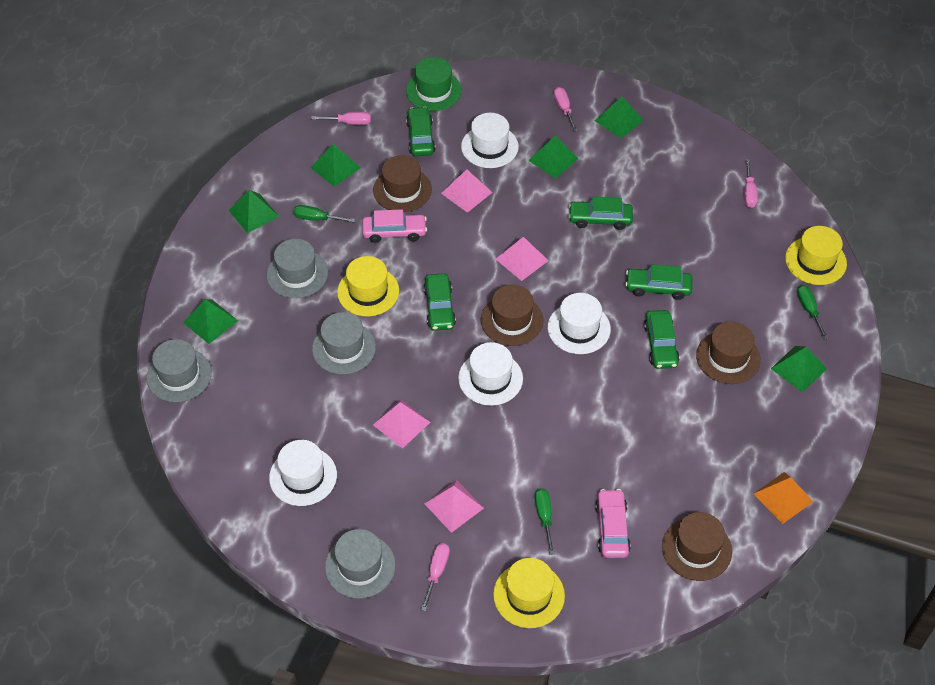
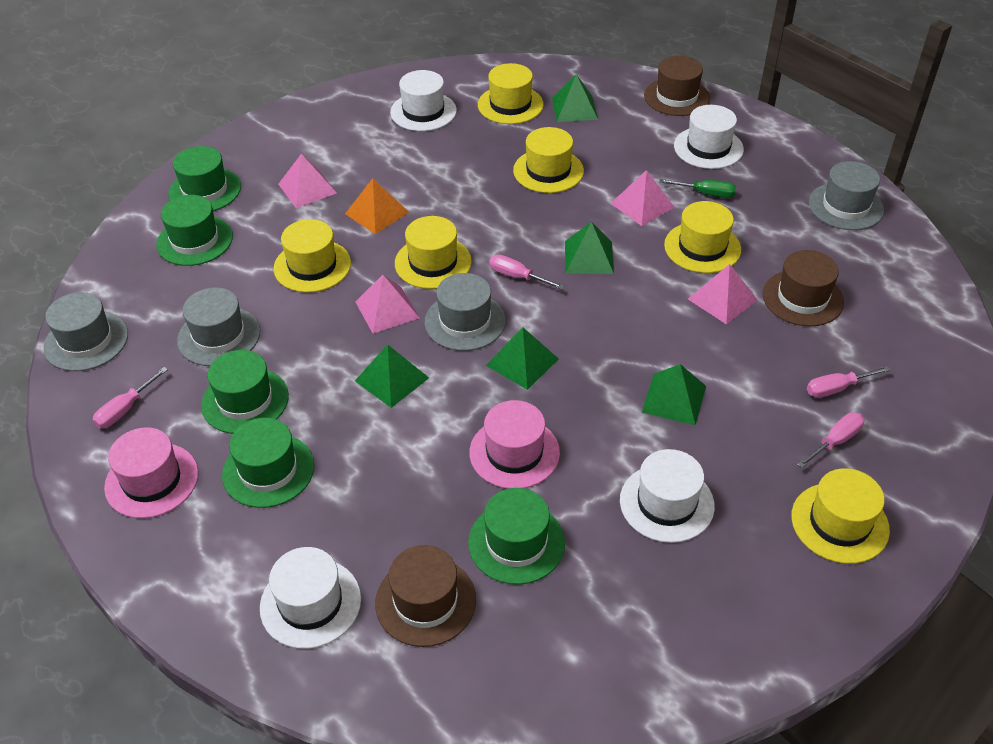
brown hat: [373,155,432,212] [481,285,543,346] [662,512,732,581] [696,322,761,384] = 4 -> [375,545,476,647] [644,56,710,116] [762,250,844,327] = 3
green car: [406,107,435,156] [423,273,456,331] [568,196,633,230] [625,265,692,300] [644,310,679,369] = 5 -> none = 0
green hat: [406,57,462,111] = 1 -> [156,195,233,266] [168,146,241,211] [201,350,289,434] [222,418,314,508] [468,488,565,585] = 5
green pyramid: [183,299,238,344] [228,190,279,233] [310,144,361,187] [528,136,579,179] [595,97,644,139] [771,346,827,392] = 6 -> [355,344,429,408] [486,327,559,390] [552,74,598,122] [565,222,614,274] [642,364,706,425] = 5
green screwdriver: [293,205,355,222] [535,488,554,555] [797,285,828,339] = 3 -> [659,179,736,198] = 1
pink car: [362,209,427,243] [595,489,631,558] = 2 -> none = 0
pink hat: none = 0 -> [104,427,198,518] [469,400,560,489] = 2
yellow hat: [337,256,399,316] [493,558,565,628] [785,226,847,285] = 3 -> [273,219,351,293] [395,216,472,289] [478,63,544,124] [513,127,584,193] [664,201,741,273] [791,468,890,564] = 6

